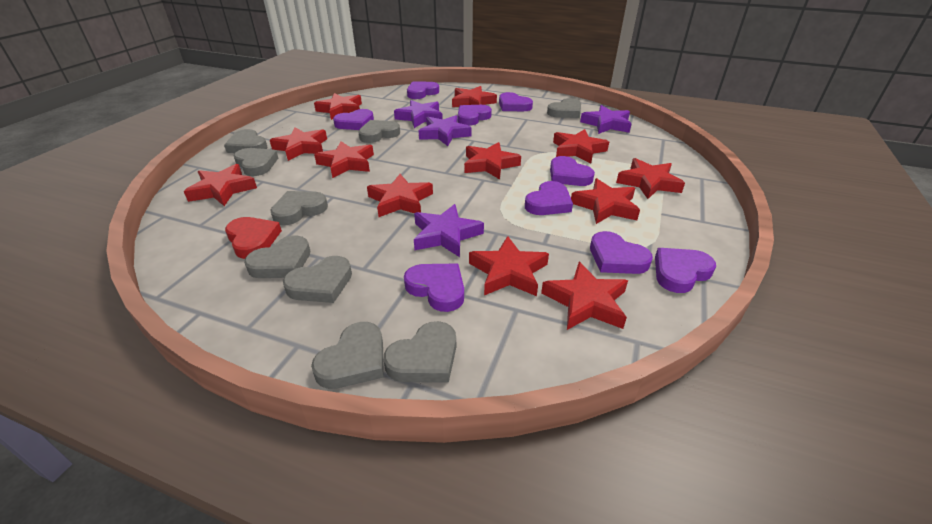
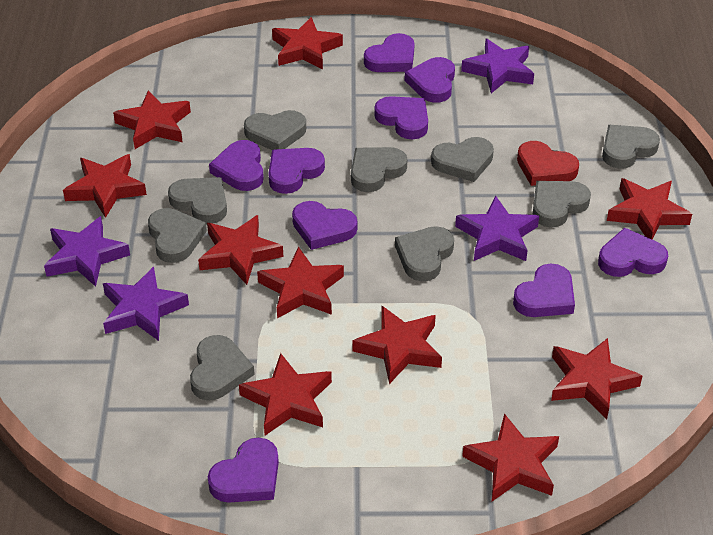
red star: [184,164,257,206] [270,127,327,161] [314,93,362,120] [314,141,374,178] [367,174,433,217] [452,86,497,107] [464,142,521,180] [469,236,549,296] [541,262,628,330] [553,129,609,163] [571,178,640,224] [616,158,685,199] = 12 -> [63,154,147,218] [113,90,191,149] [198,215,283,285] [239,353,332,435] [257,247,344,318] [272,17,343,69] [353,306,442,384] [462,413,559,501] [551,338,643,419] [607,178,692,240] = 10

